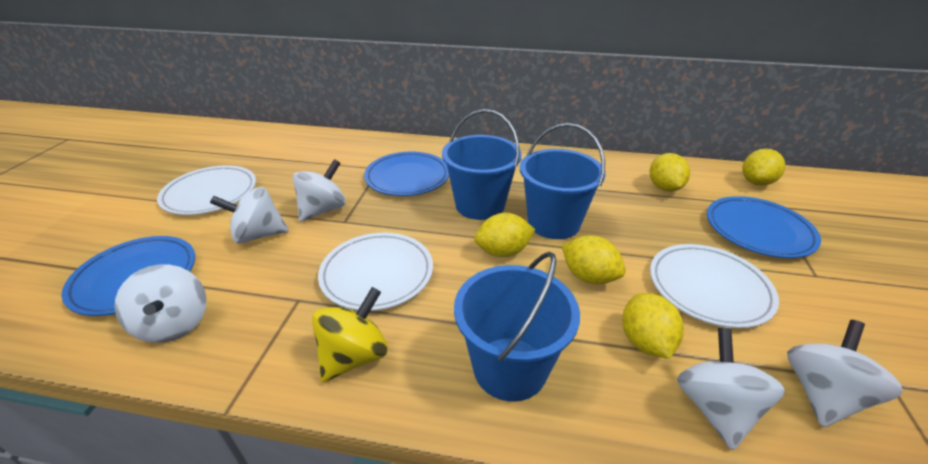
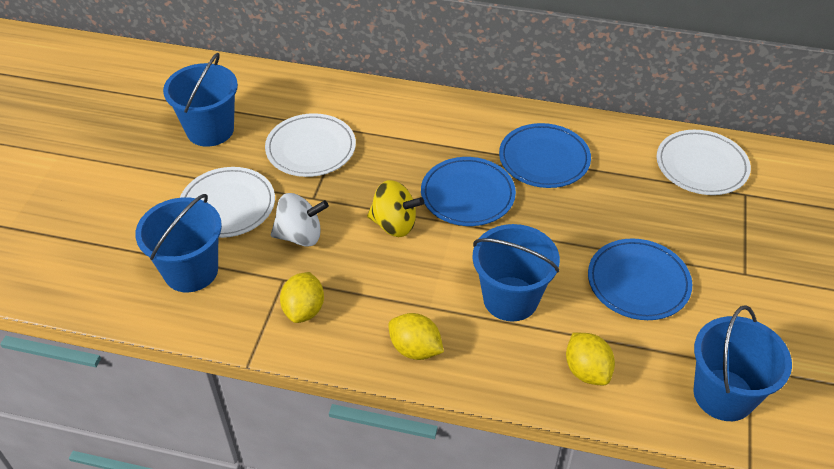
blue bucket: [442,109,522,220] [454,252,580,402] [520,123,605,239] = 3 -> [135,194,222,292] [163,53,238,147] [472,224,560,322] [694,305,792,421] = 4
white spinning top: [115,264,207,343] [210,187,289,244] [293,159,346,222] [677,328,785,450] [787,320,903,427] = 5 -> [271,193,329,247] = 1
yellow lemon: [474,213,535,257] [562,235,626,284] [622,293,684,359] [650,153,690,192] [742,149,786,186] = 5 -> [280,272,324,323] [388,313,444,360] [566,332,615,385] = 3

